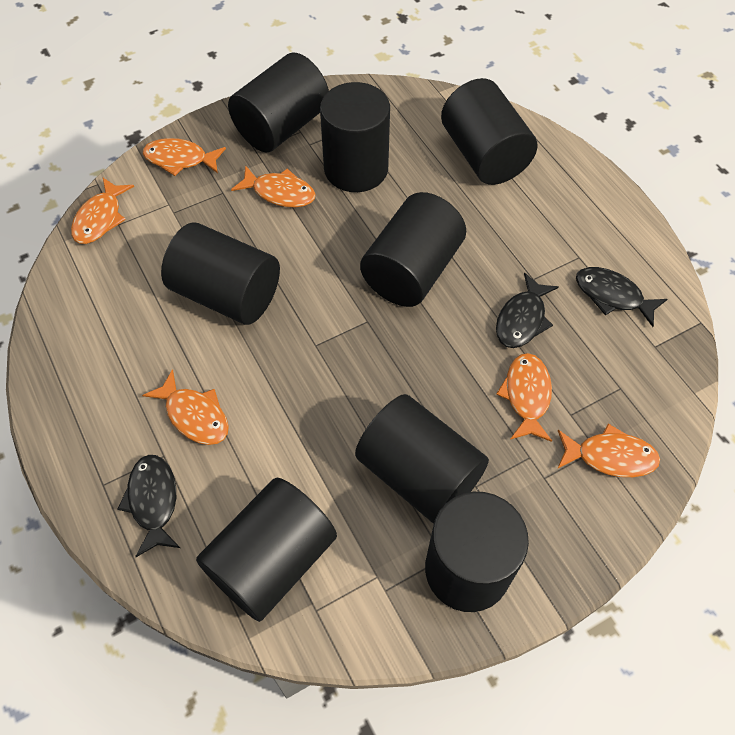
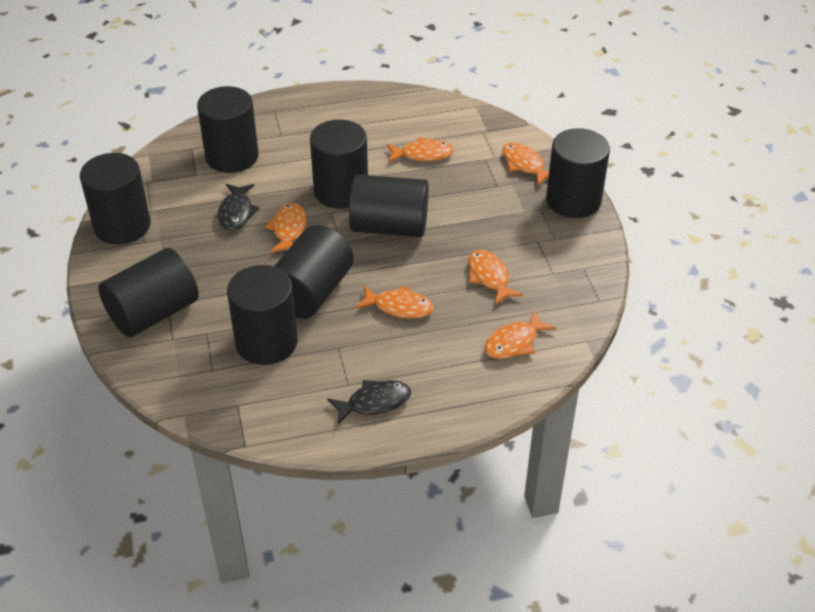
black fish: [118,455,180,557] [496,273,559,348] [576,267,668,327] = 3 -> [218,184,259,231] [327,380,411,425] = 2

